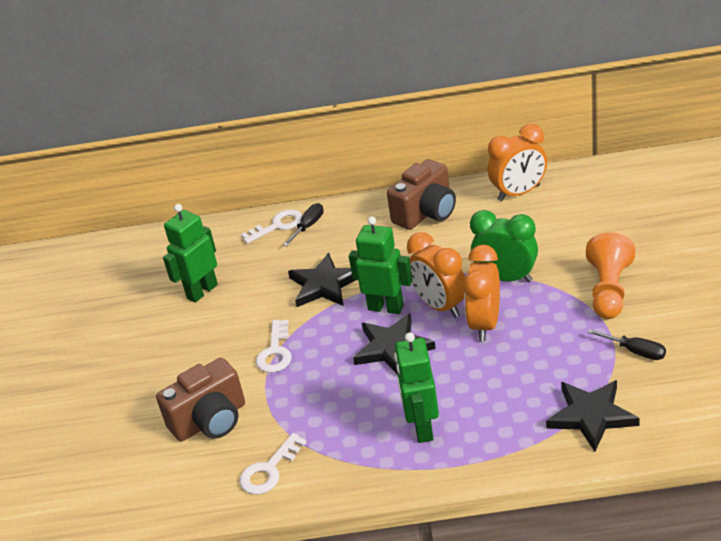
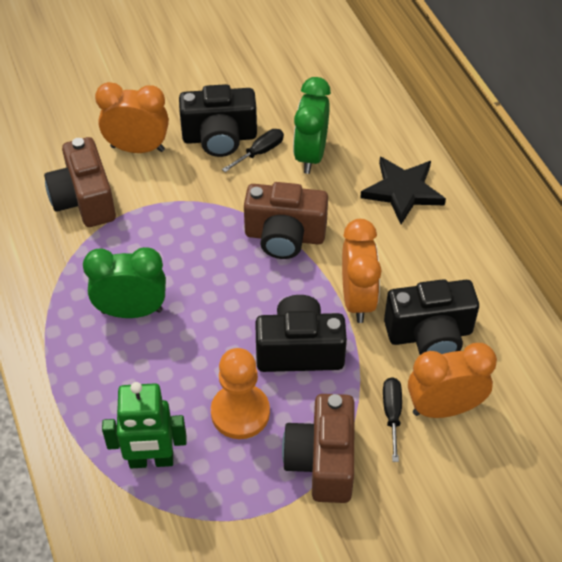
black camera: none = 0 -> [179,84,257,157] [255,295,347,372] [384,279,479,355] = 3
black star: [288,253,355,307] [353,313,436,375] [546,380,640,452] = 3 -> [360,157,446,224] = 1
brown camera: [156,358,245,441] [387,159,456,230] = 2 -> [44,137,116,227] [244,182,328,259] [282,394,355,503] = 3
green clock: [470,210,538,282] = 1 -> [83,247,166,318] [293,77,331,174] = 2
green robot: [163,204,218,303] [349,216,413,314] [394,332,439,443] = 3 -> [102,382,187,468] = 1
white key: [239,433,307,495] [241,210,303,244] [256,320,292,373] = 3 -> none = 0

